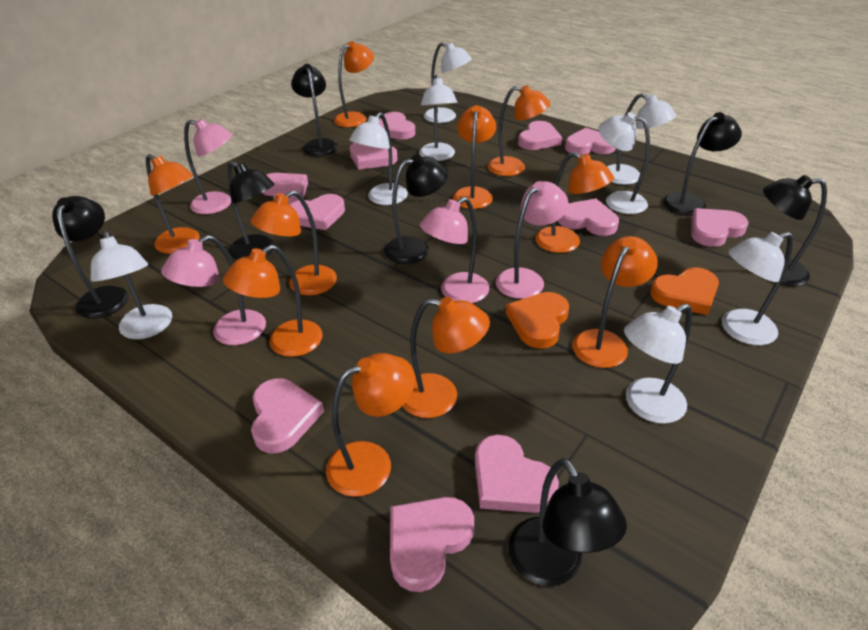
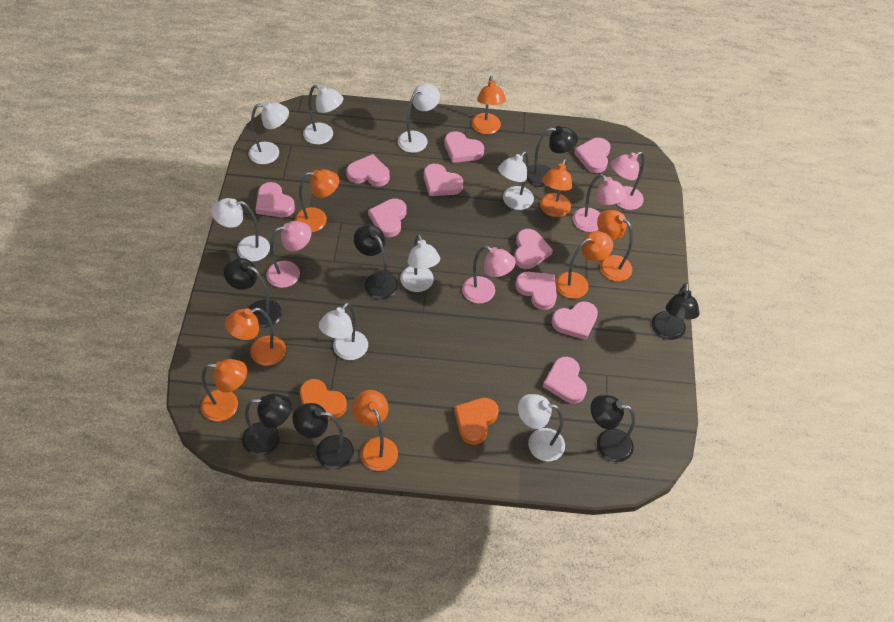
orange lamp: [146,154,200,254] [223,245,323,357] [251,190,337,295] [326,353,415,497] [334,41,374,127] [403,297,490,418] [453,105,496,209] [488,85,551,176] [535,152,614,253] [573,236,658,368] = 10 -> [201,359,247,421] [225,308,286,366] [295,169,339,232] [352,390,398,471] [471,76,506,134] [540,159,572,217] [555,231,613,299] [597,210,633,281] = 8
pink heart: [251,378,324,453] [262,173,308,205] [290,194,345,230] [350,142,398,170] [379,112,415,140] [390,497,474,592] [475,435,559,513] [518,121,562,150] [557,199,619,236] [565,128,616,155] [691,208,749,247] = 11 -> [256,182,295,217] [346,154,390,186] [368,198,407,237] [424,164,463,196] [444,131,484,163] [514,229,553,269] [515,272,557,310] [543,357,587,403] [551,301,598,340] [574,138,611,173] = 10

